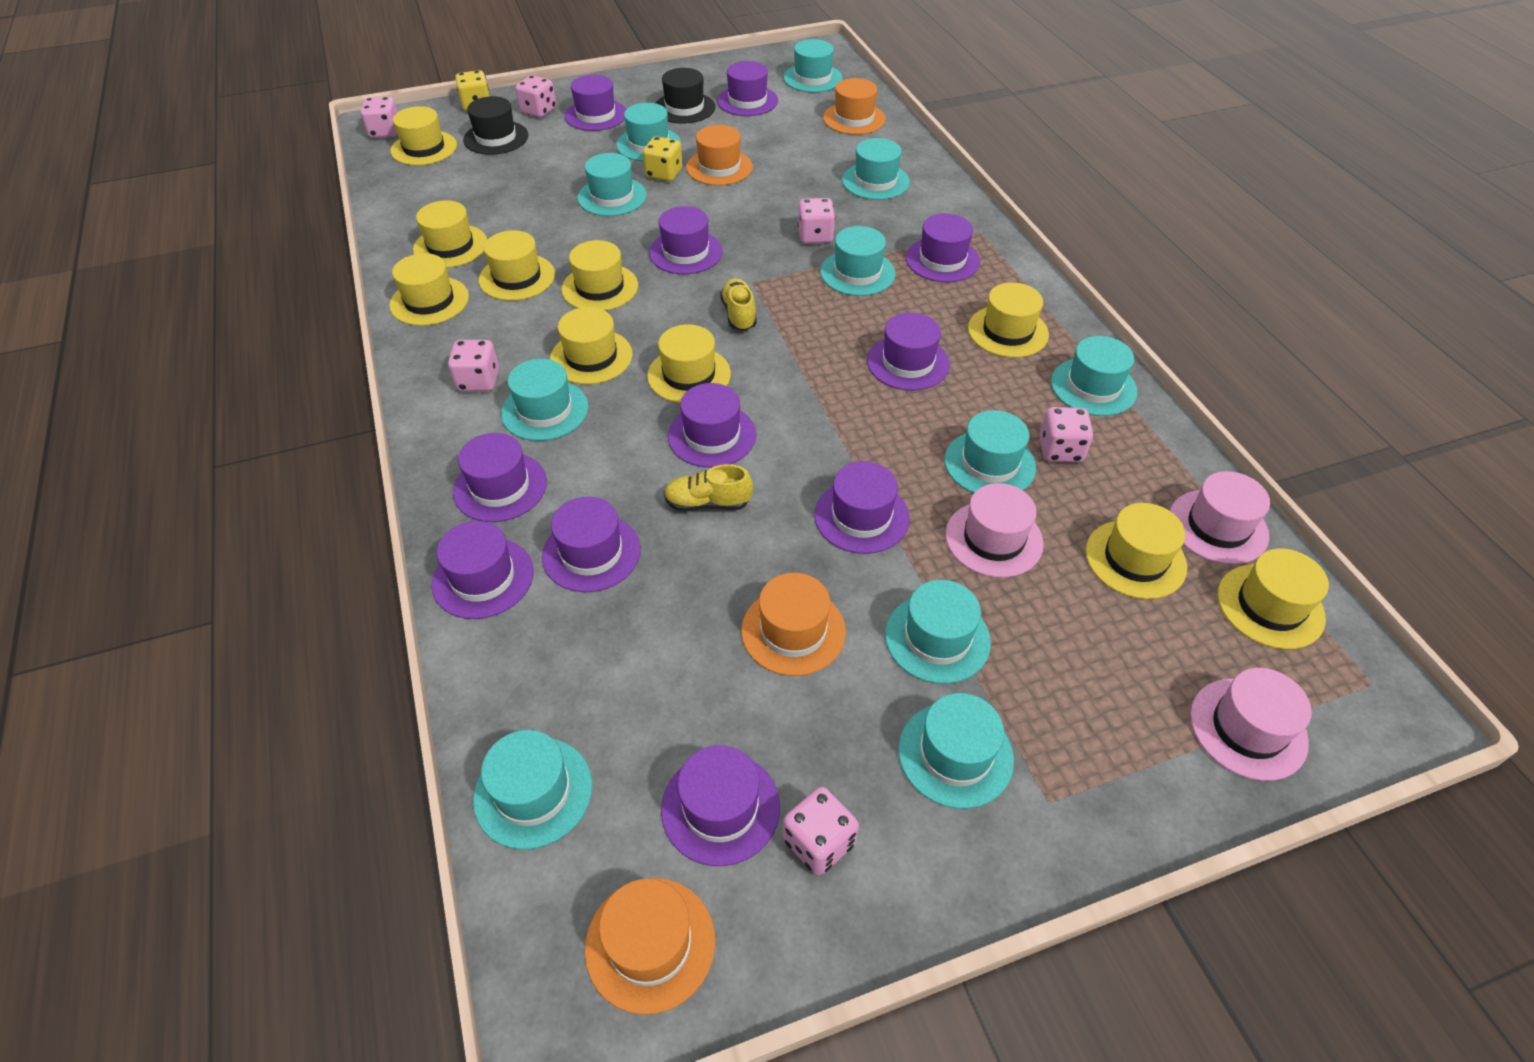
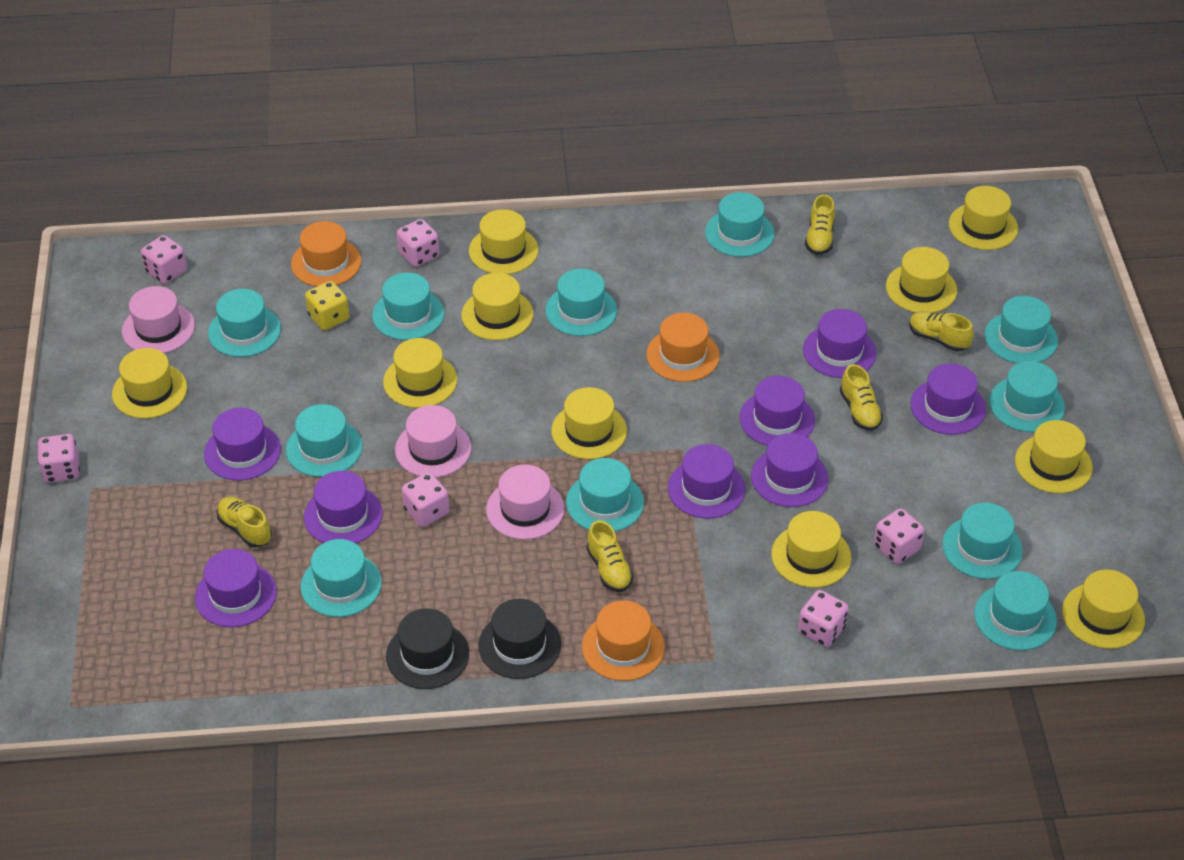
orange hat: [585,878,715,1015] [686,125,753,186] [741,573,846,676] [823,78,886,135] = 4 -> [291,221,362,286] [582,601,665,681] [646,313,720,382] = 3
purple hat: [431,521,533,619] [453,433,547,522] [542,497,641,592] [565,75,626,131] [649,206,723,274] [661,745,780,866] [668,383,756,468] [717,61,778,116] [814,461,910,554] [867,313,950,391] [906,214,980,282] = 11 -> [195,549,277,627] [204,408,281,481] [304,471,383,543] [668,444,745,518] [740,376,815,446] [751,433,828,507] [803,309,876,378] [910,363,986,435] = 8
yellow dice: [455,70,490,111] [643,136,683,181] = 2 -> [305,281,350,330] = 1
yellow shoe: [664,464,753,512] [720,278,757,331] = 2 -> [217,496,272,547] [586,520,634,592] [805,194,835,255] [840,364,883,431] [909,311,974,351] = 5

